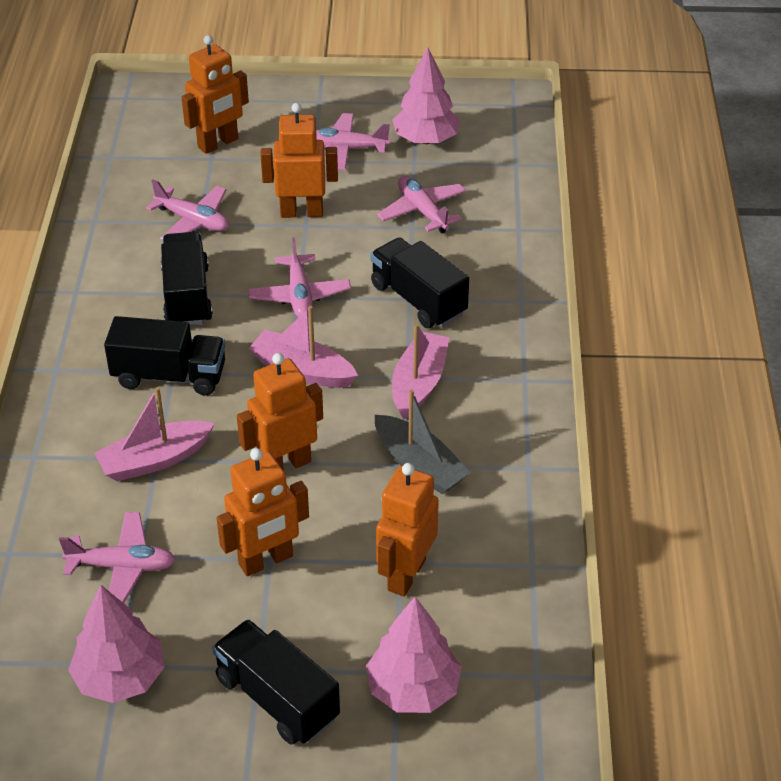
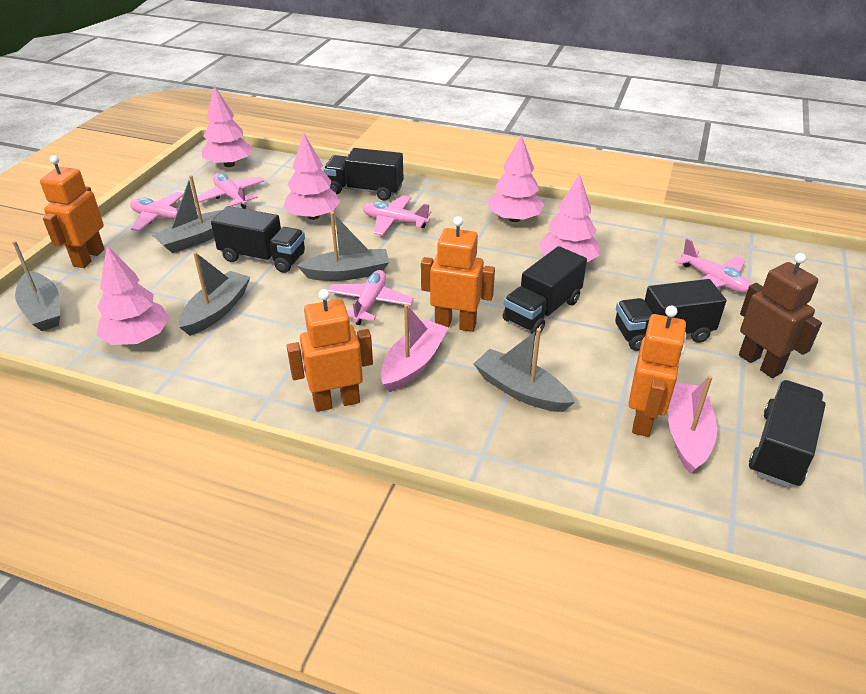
black truck: [104,316,225,396] [161,232,213,325] [212,619,340,745] [371,237,469,328] = 4 -> [211,206,305,273] [323,148,404,201] [503,246,587,335] [615,279,726,351] [749,380,826,488] = 5
brown robot: none = 0 -> [739,253,822,378] = 1
grey boat: [375,389,471,494] = 1 -> [12,241,60,331] [152,175,222,253] [179,252,251,336] [297,212,389,281] [473,328,575,412] = 5
orange robot: [182,35,249,154] [217,448,309,576] [237,353,323,471] [260,103,338,218] [376,463,439,597] = 5 -> [40,155,104,268] [287,289,373,412] [421,216,495,332] [628,305,686,437] = 4
pink boat: [94,387,215,481] [249,306,358,388] [392,324,449,420] = 3 -> [381,304,449,392] [668,375,717,474] = 2
pink tree: [68,585,165,703] [366,597,462,713] [392,47,460,144] = 3 -> [97,246,169,345] [202,86,253,167] [284,133,340,220] [488,135,544,222] [538,174,599,262] = 5

